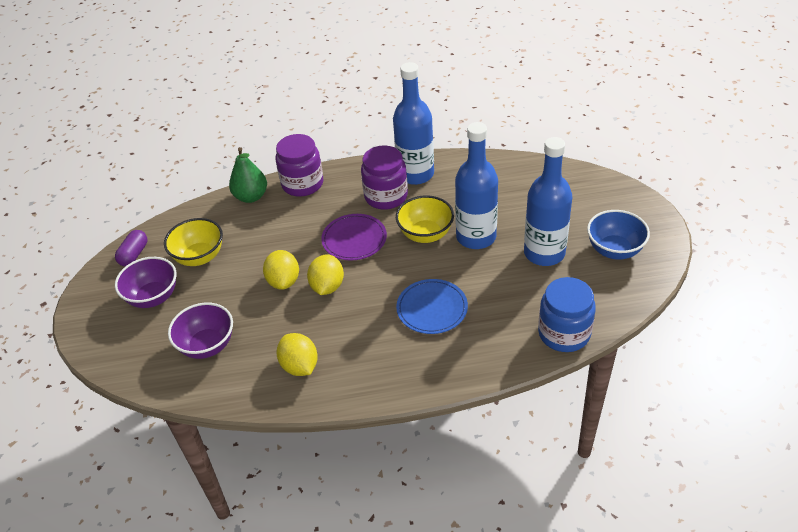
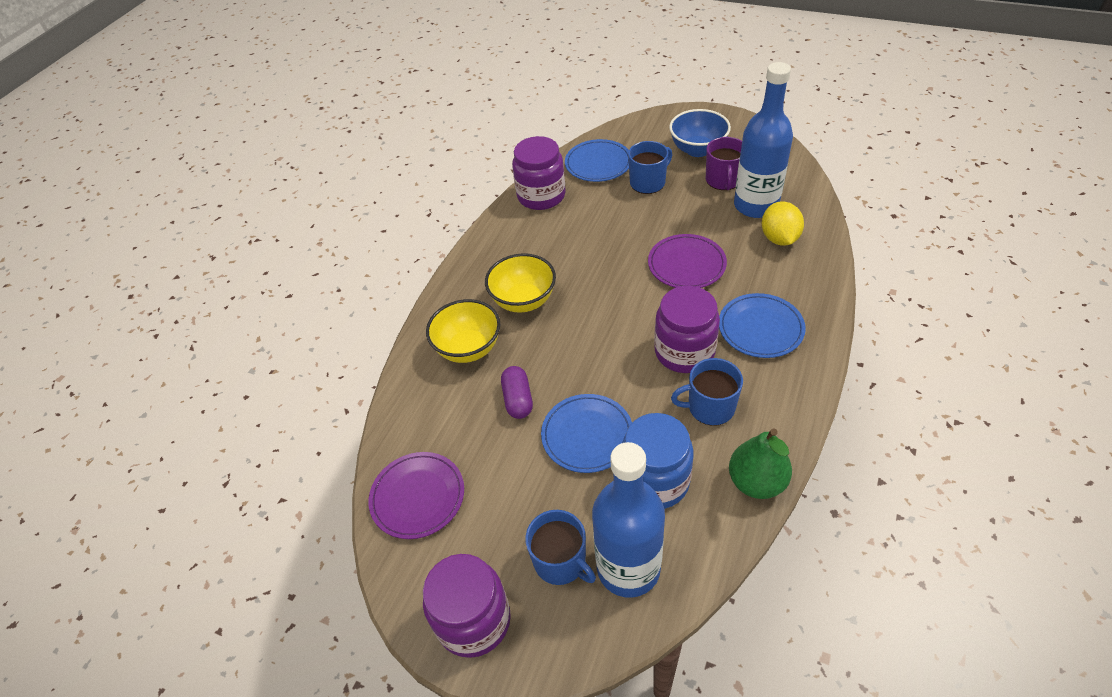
blue bottle: [393,62,434,185] [455,122,498,249] [524,137,572,266] = 3 -> [592,442,665,598] [734,62,793,218] = 2
blue mug: none = 0 -> [525,510,596,585] [628,141,672,194] [671,358,743,426] = 3
blue plate: [396,279,468,334] = 1 -> [541,394,632,473] [565,139,629,182] [719,293,806,358] = 3
purple bowl: [115,257,176,308] [168,302,233,359] = 2 -> none = 0
purple jar: [276,134,323,197] [361,145,408,210] = 2 -> [423,554,511,658] [512,136,566,210] [654,286,720,373] = 3
purple mug: none = 0 -> [706,137,742,190] = 1
purple plate: [321,214,387,261] = 1 -> [368,452,464,539] [648,234,727,288] = 2
yellow lemon: [263,250,299,290] [277,333,318,376] [307,254,344,295] = 3 -> [762,201,804,246] = 1

